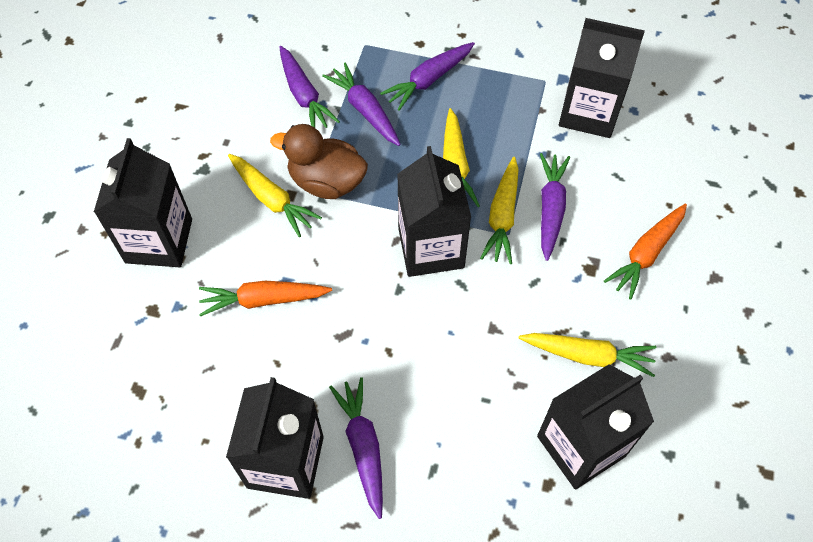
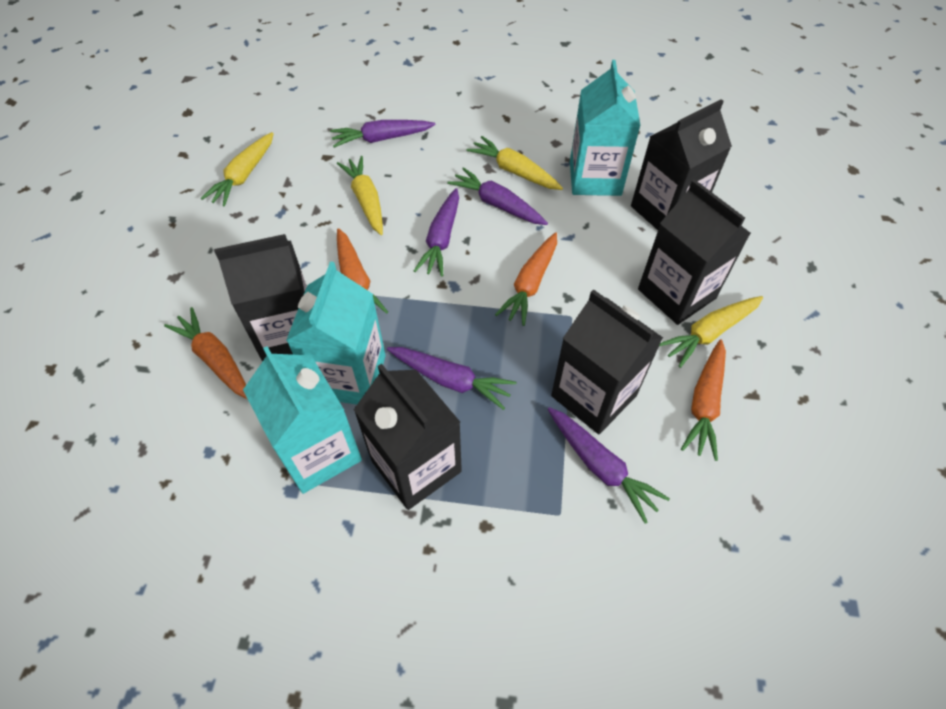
brown duck: [270,124,368,199] = 1 -> none = 0
orange carrot: [199,281,332,317] [604,204,687,300] = 2 -> [164,307,247,399] [337,228,388,314] [495,232,557,326] [681,340,726,461] = 4
turquoise carton: none = 0 -> [243,346,362,494] [286,261,386,404] [570,60,641,196] = 3

